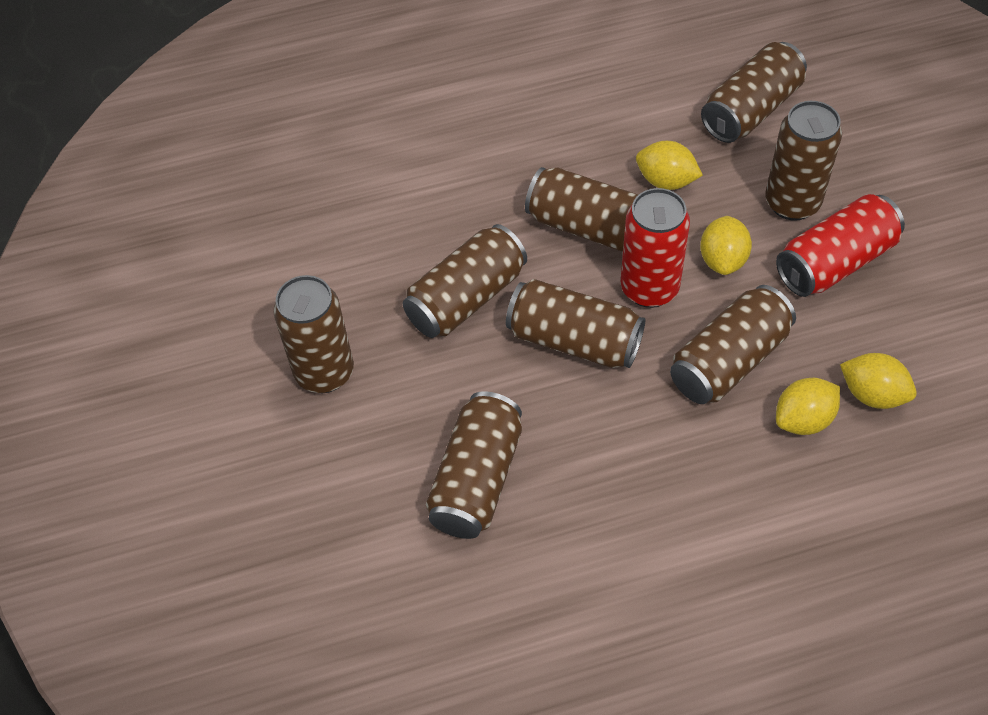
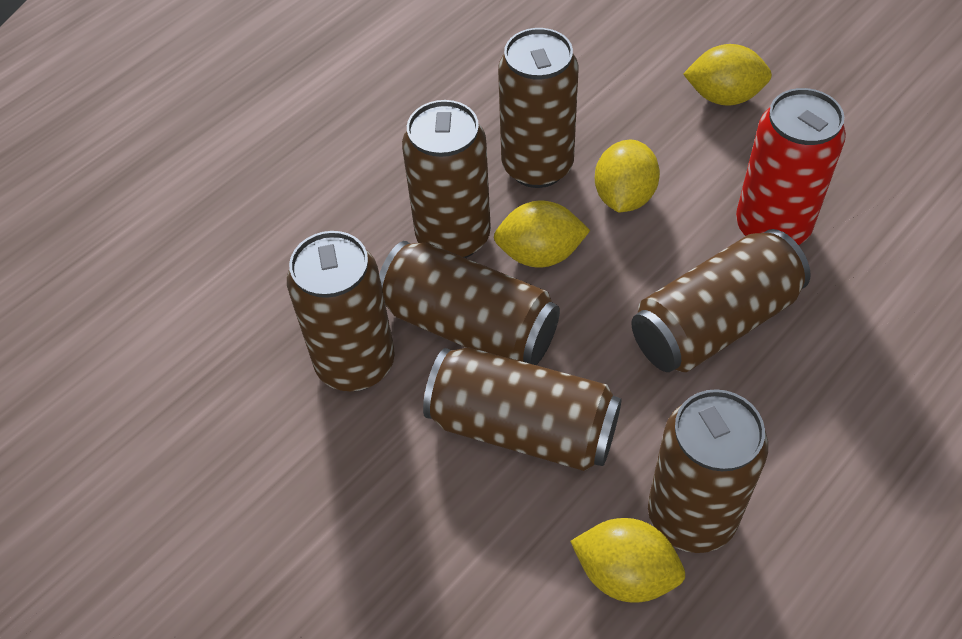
brown can: [274,275,354,393] [403,224,527,338] [426,391,522,539] [506,279,645,368] [525,167,638,252] [670,285,796,404] [701,42,807,143] [765,101,842,221] = 8 -> [287,231,395,391] [379,241,560,365] [402,100,491,258] [423,347,621,471] [498,28,579,188] [631,229,811,372] [648,389,768,553] = 7
red can: [621,188,690,308] [776,194,905,297] = 2 -> [736,88,846,245] = 1

